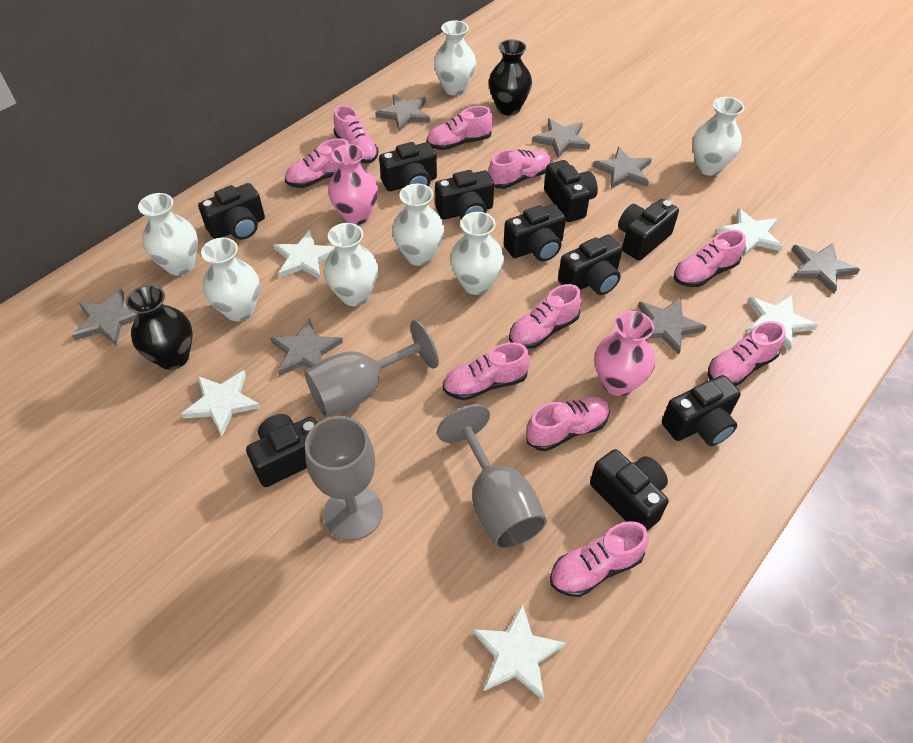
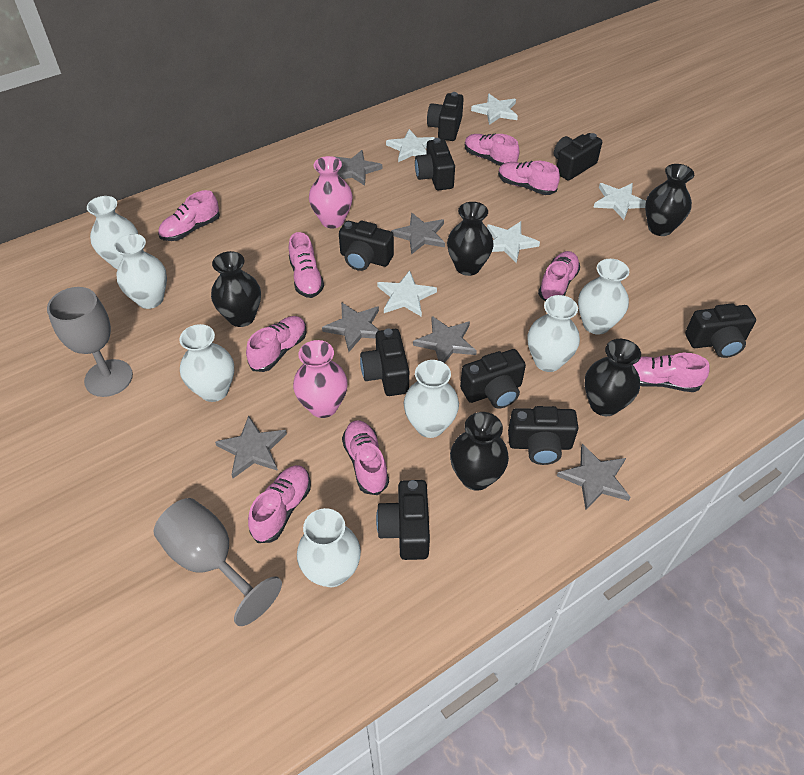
black camera: [198,183,265,240] [246,414,317,487] [379,142,437,191] [435,170,494,220] [504,204,566,261] [544,160,598,222] [558,235,622,295] [590,449,669,531] [618,199,679,261] [662,375,741,446] = 10 -> [339,221,394,271] [360,328,409,396] [376,480,430,560] [415,138,455,190] [427,92,464,141] [460,349,526,409] [508,406,578,465] [554,133,602,181] [685,304,756,358] = 9
black vase: [126,285,192,370] [489,39,532,115] = 2 -> [211,251,261,327] [447,202,494,276] [450,412,509,491] [585,339,641,416] [645,164,694,236] = 5
grey goblet: [304,319,439,417] [305,416,383,541] [437,404,547,549] = 3 -> [47,287,133,397] [154,498,282,626] = 2
grey star: [72,289,138,345] [270,319,343,376] [375,94,430,132] [532,118,590,158] [593,147,652,189] [638,297,707,355] [792,243,860,294] = 7 -> [215,416,287,478] [322,302,380,352] [336,150,382,186] [391,213,445,255] [413,316,477,363] [557,444,631,510] = 6
pink shoe: [285,138,349,188] [333,105,379,164] [427,106,493,150] [443,342,530,400] [489,149,551,189] [509,284,582,349] [526,397,610,451] [550,521,649,597] [674,230,745,287] [708,321,786,386] = 10 -> [158,190,220,241] [246,316,307,372] [248,465,311,543] [289,232,324,298] [342,420,389,495] [465,134,519,166] [498,161,560,195] [538,251,580,301] [633,352,710,392] = 9

